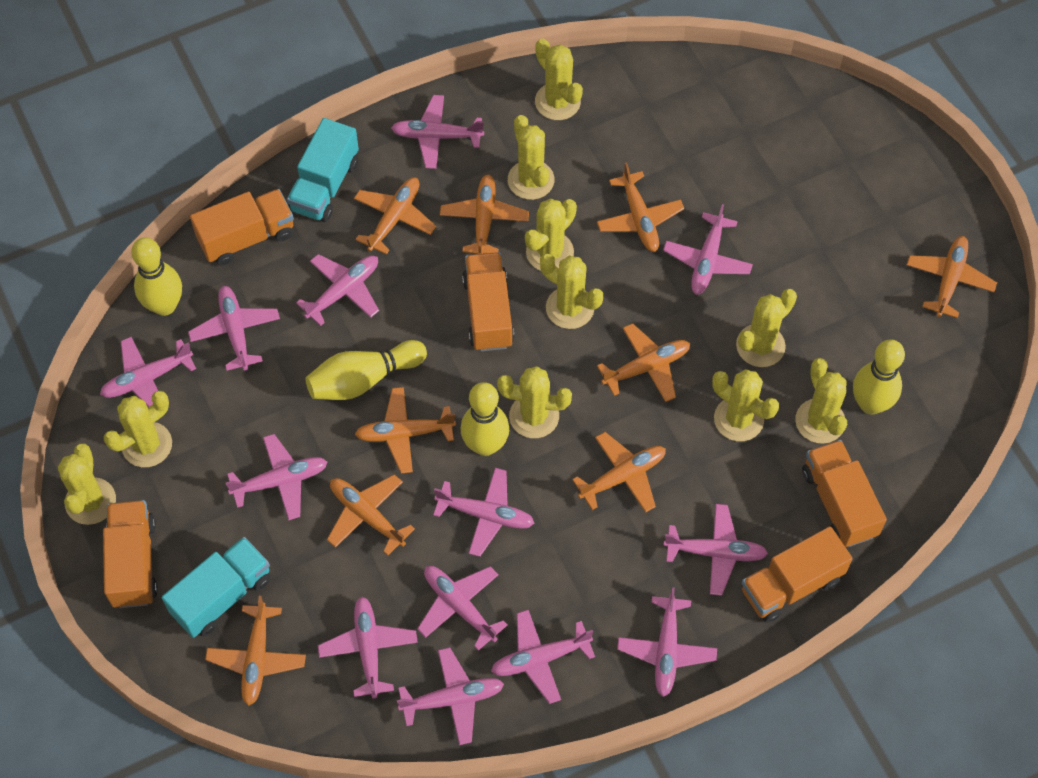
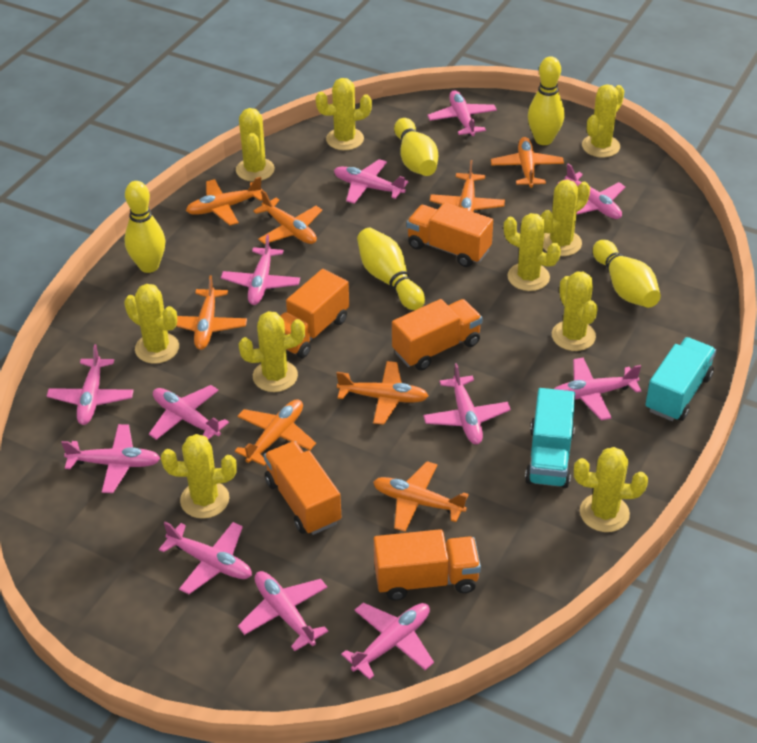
orange plane: [205,596,306,706] [327,474,415,555] [354,177,436,255] [355,387,456,473] [440,175,529,254] [572,432,666,513] [597,162,684,252] [597,323,690,402] [907,236,997,318] = 9 -> [176,275,247,350] [186,177,263,226] [235,399,316,466] [253,190,322,244] [336,361,428,425] [373,461,469,532] [430,160,505,212] [491,137,564,188] = 8
pink plane: [100,337,196,407] [188,286,280,371] [226,434,327,520] [296,254,379,326] [318,596,418,699] [391,95,484,169] [397,647,504,745] [417,566,508,651] [433,468,534,557] [491,610,595,704] [617,587,717,697] [663,204,753,295] [664,504,768,596] = 13 -> [47,344,134,425] [61,424,161,493] [149,385,229,440] [159,522,252,594] [221,234,300,305] [238,571,328,651] [334,159,408,204] [341,603,434,680] [423,363,511,445] [428,90,497,136] [554,357,641,420] [557,163,625,219] = 12
yellow bowling pin: [131,238,182,316] [305,340,427,400] [461,382,509,456] [853,340,905,414] = 4 -> [124,181,165,273] [357,228,425,310] [394,118,438,176] [528,56,564,145] [593,240,661,308] = 5

